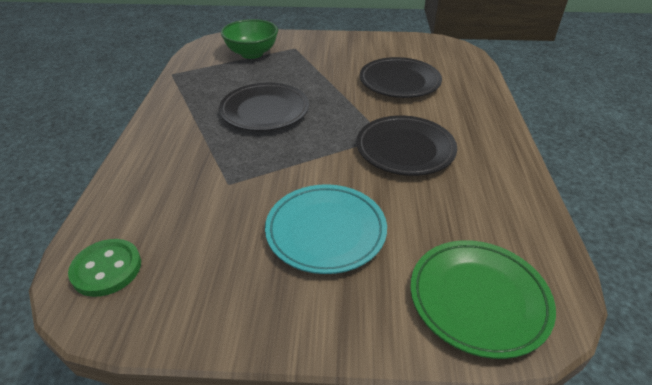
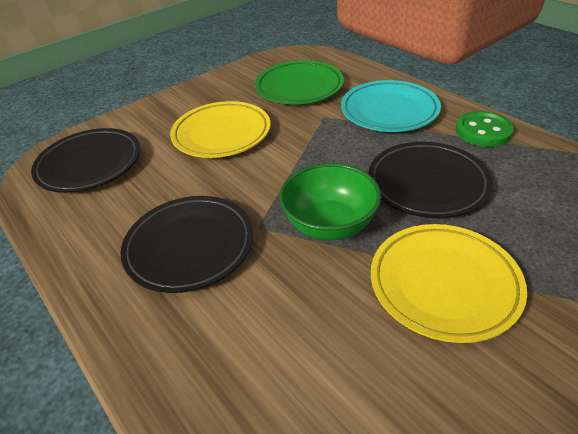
yellow plate: none = 0 -> [170,101,271,158] [371,224,527,343] = 2

